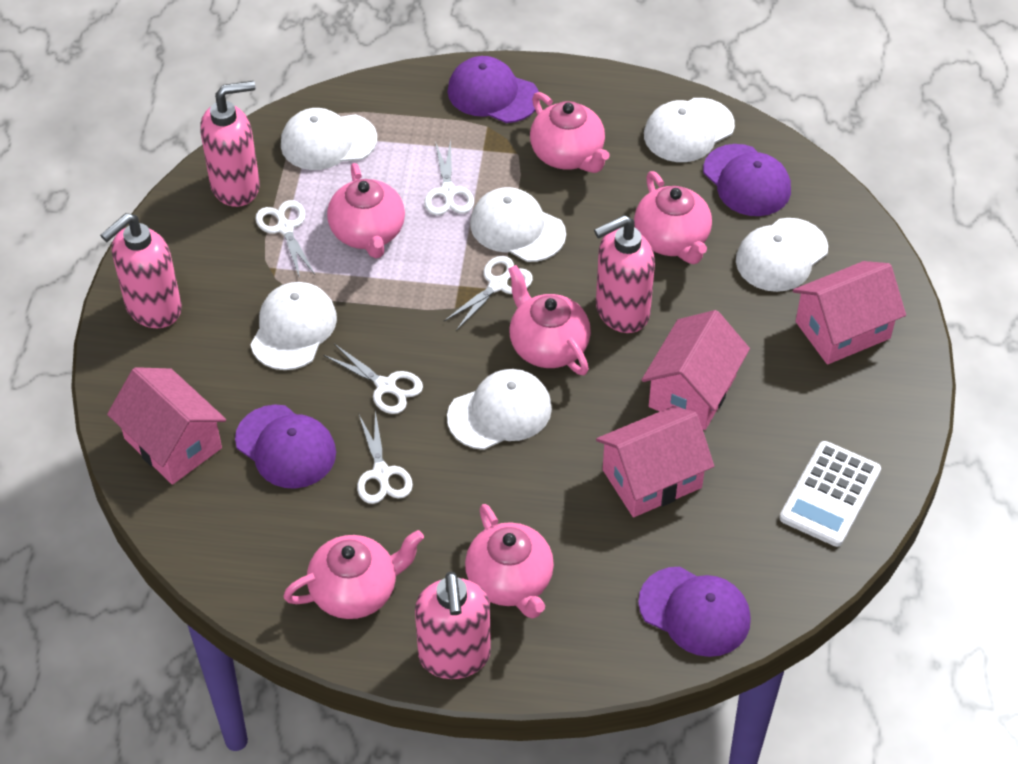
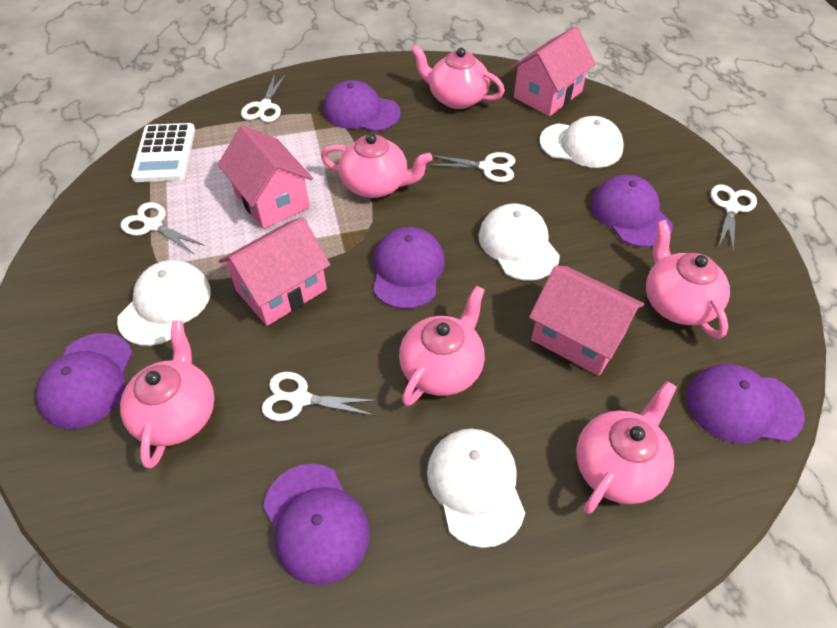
pink soap dispenser: [100,213,182,328] [200,81,260,207] [415,572,491,679] [594,215,655,333] = 4 -> none = 0
purple cap: [235,405,336,489] [448,56,540,123] [638,567,751,657] [703,144,791,216] = 4 -> [36,333,133,429] [263,464,370,585] [323,80,401,132] [373,227,445,309] [591,175,673,247] [686,364,805,443] = 6
white cap: [250,282,337,370] [281,108,377,170] [447,369,552,450] [470,187,566,262] [644,98,735,162] [736,218,828,292] = 6 -> [117,260,211,346] [427,429,525,548] [478,204,560,281] [540,116,624,168] = 4

